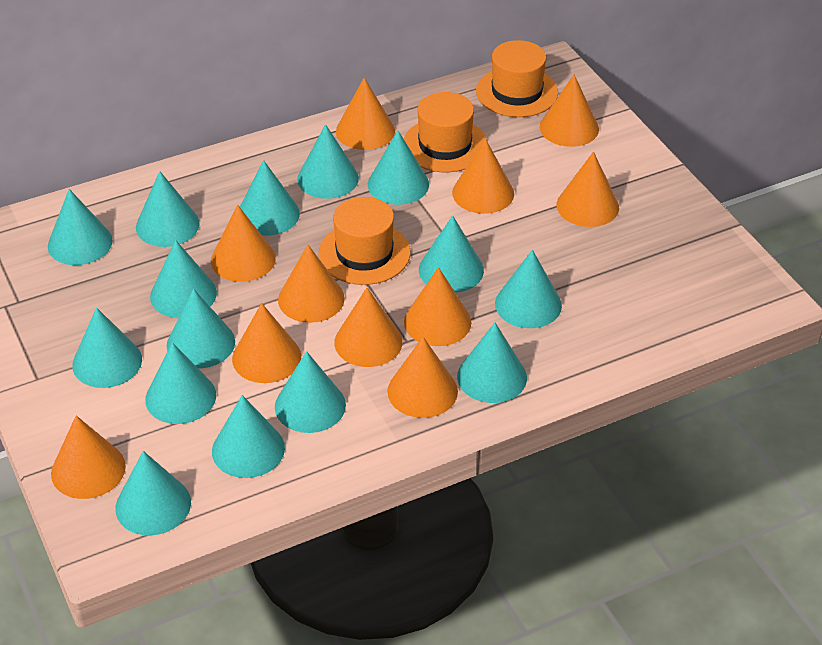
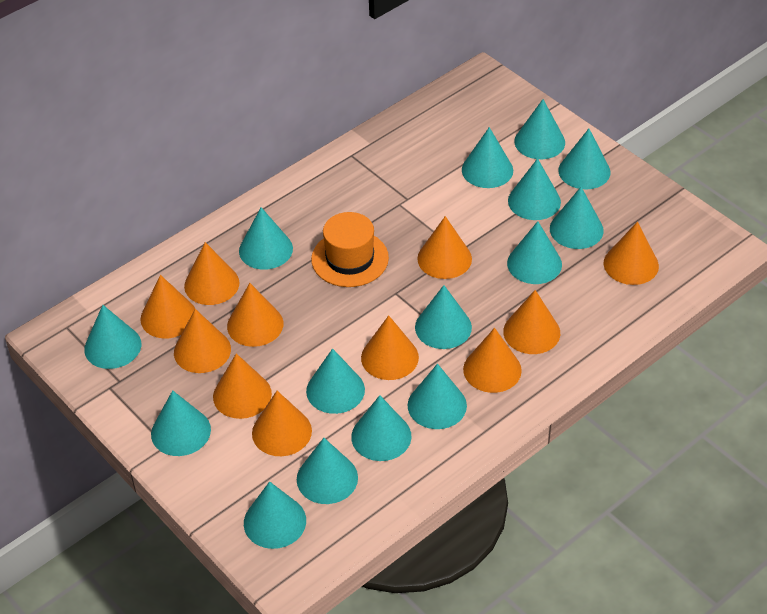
orange hat: [318,197,411,285] [404,92,487,172] [476,40,558,117] = 3 -> [311,212,389,287] = 1

